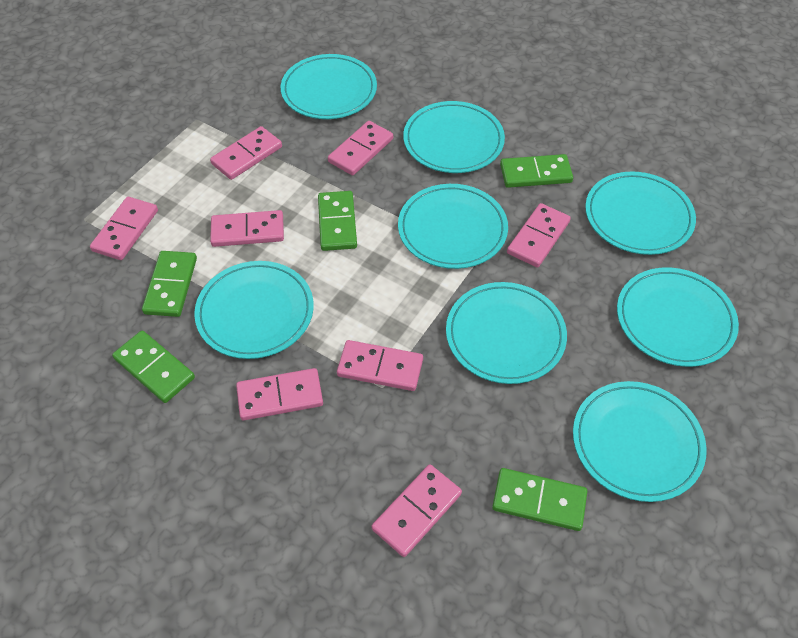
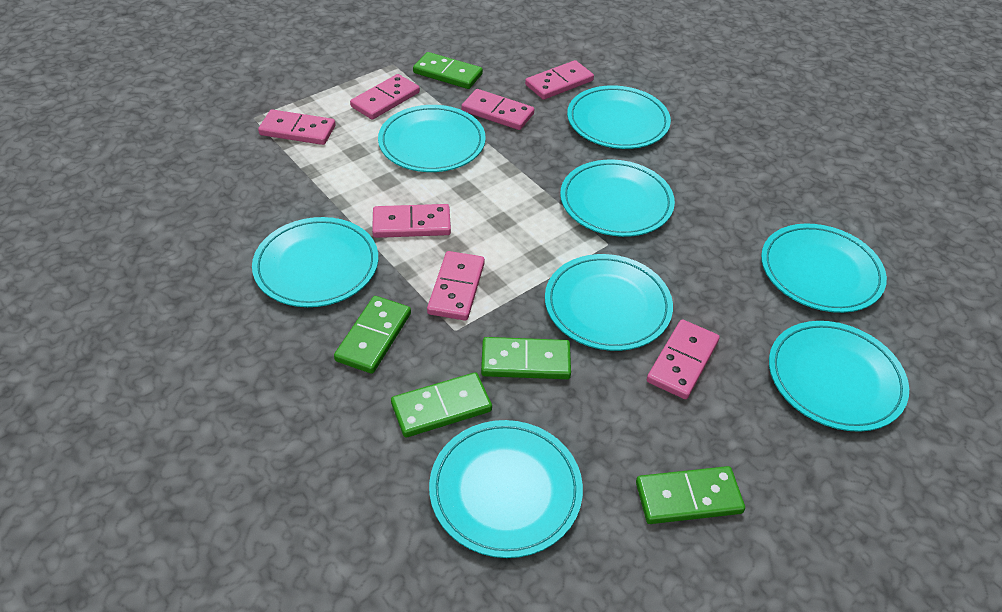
pink domino: [90,197,158,260] [210,126,282,180] [210,210,284,247] [236,368,323,420] [328,121,393,175] [337,340,423,391] [372,464,462,557] [507,203,571,267] = 8 -> [258,110,335,145] [350,74,420,120] [372,204,451,238] [427,251,485,321] [461,89,534,130] [525,60,594,100] [647,319,720,399] = 7

